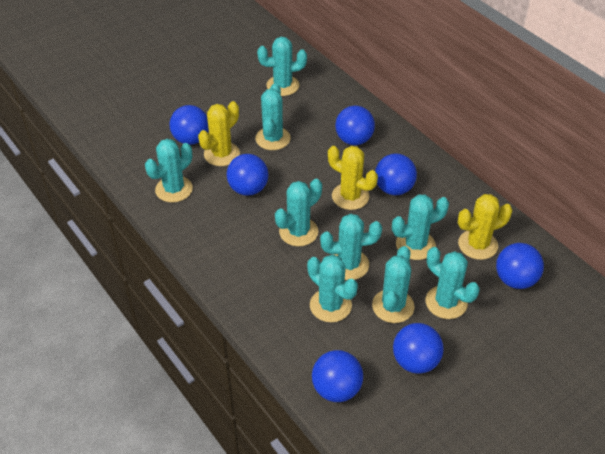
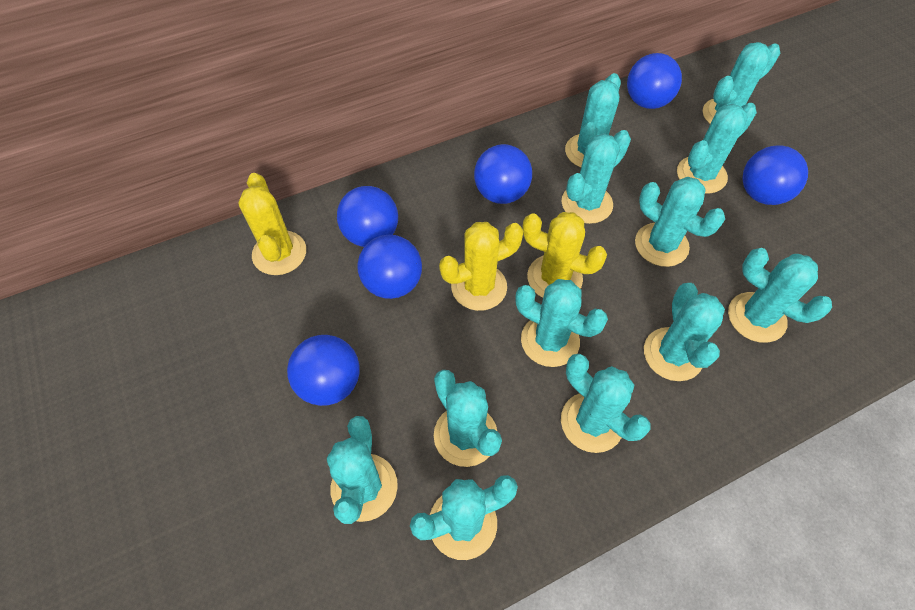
blue ball: [169,105,209,145] [227,154,268,196] [312,350,363,402] [335,106,375,145] [375,153,417,195] [393,323,444,374] [496,243,544,289] = 7 -> [287,335,360,406] [337,186,398,247] [357,235,422,299] [474,144,532,204] [627,53,682,109] [742,145,808,205] = 6
turquoise cactus: [145,139,193,203] [255,83,291,150] [257,37,307,96] [275,179,322,246] [307,254,358,322] [320,214,382,280] [372,246,415,323] [392,194,449,260] [425,247,480,319] = 9 -> [327,416,398,524] [410,475,518,560] [434,370,502,467] [515,279,608,367] [561,354,651,453] [562,130,631,224] [565,73,621,168] [635,177,725,267] [644,283,725,381] [677,103,757,194] [703,42,780,124] [728,248,832,343] = 12

